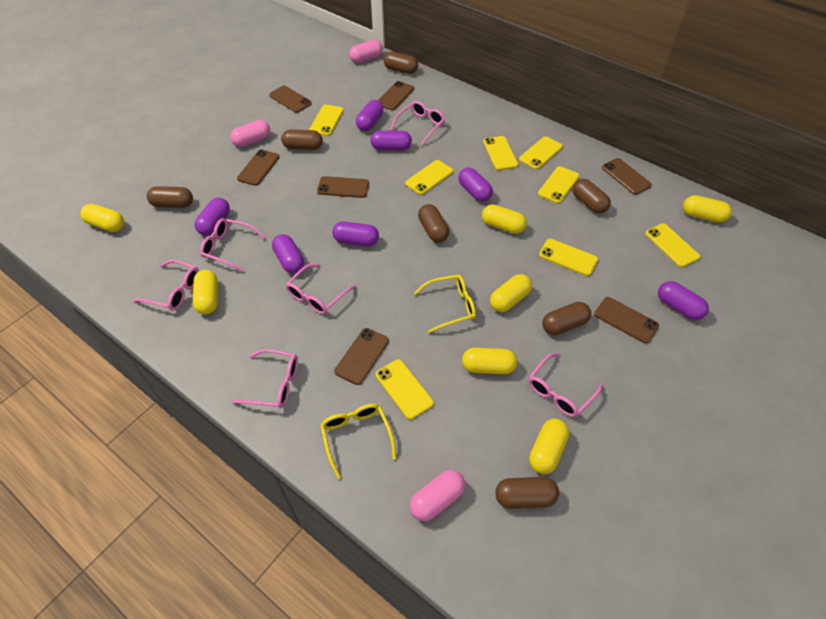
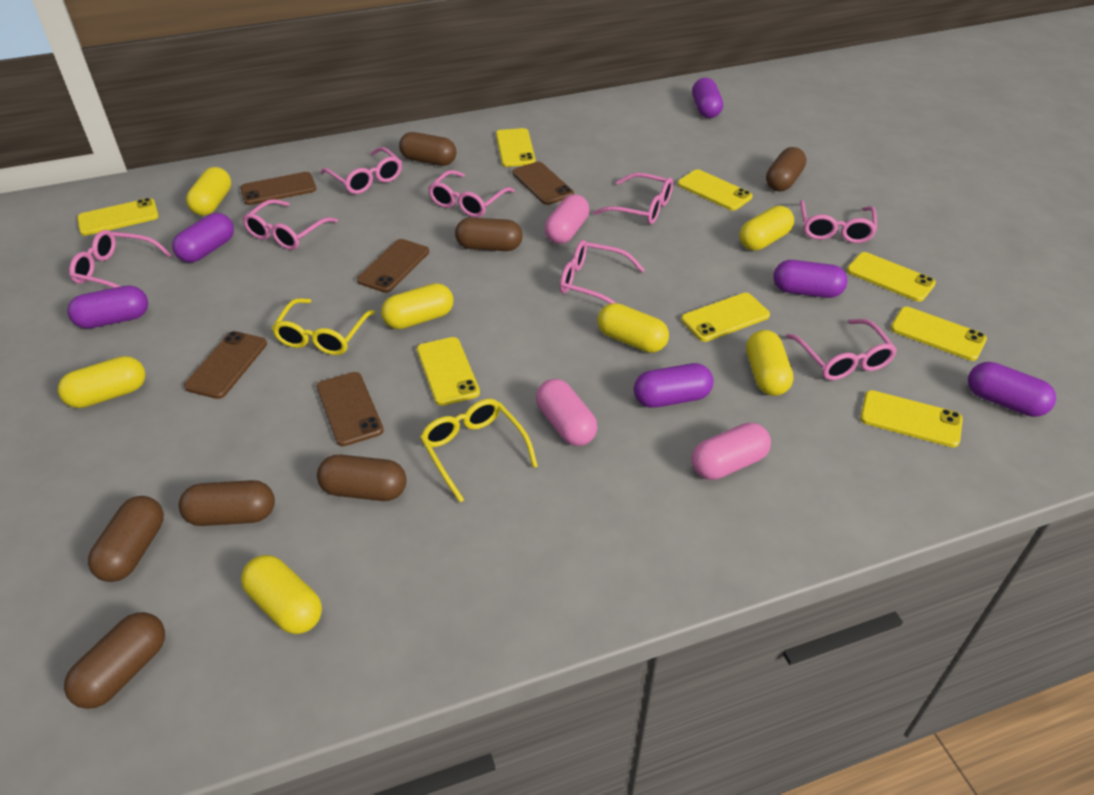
brown phone: [237,150,280,186] [269,85,312,113] [317,176,369,198] [334,328,389,385] [377,81,414,110] [594,297,659,344] [602,158,652,195] = 7 -> [184,331,267,399] [240,172,316,205] [316,372,384,446] [357,239,429,293] [512,162,574,205] = 5
pink glasses: [133,260,199,311] [200,218,266,272] [231,349,298,408] [286,264,356,314] [390,101,445,146] [528,353,603,417] = 6 -> [69,230,172,288] [243,199,338,250] [321,147,402,194] [428,170,515,218] [560,240,645,304] [593,173,673,224] [786,319,897,380] [800,200,877,243] = 8
purple capsule: [195,198,230,236] [272,234,304,274] [332,222,379,246] [356,100,384,131] [371,130,412,150] [458,167,493,202] [658,281,709,320] = 7 -> [67,285,148,329] [172,213,234,263] [634,363,713,408] [692,78,723,118] [773,260,848,298] [968,362,1056,417] = 6

